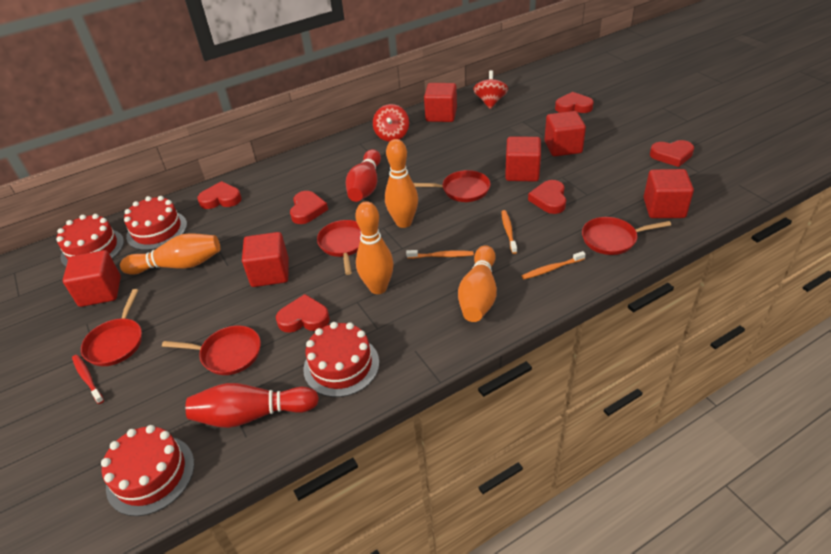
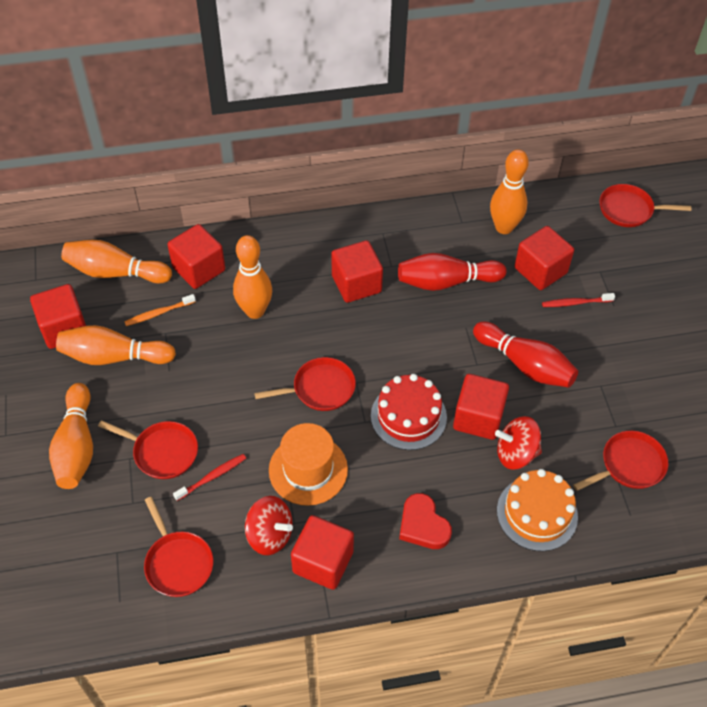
orange bowling pin: [120,233,220,275] [355,201,394,294] [385,139,418,228] [458,245,497,322] = 4 -> [49,383,93,489] [56,325,176,365] [61,240,172,284] [233,235,272,319] [490,149,529,234] = 5
orange cake: none = 0 -> [497,469,578,551] = 1
orange hat: none = 0 -> [269,423,348,506] = 1
orange toothbrush: [406,250,474,259] [501,210,517,254] [522,251,586,279] = 3 -> [124,294,196,326] = 1
red cake: [56,214,124,267] [101,425,194,516] [124,196,187,250] [303,322,379,397] = 4 -> [371,374,447,450] = 1
red heart: [197,181,242,209] [276,294,330,333] [290,191,328,224] [528,180,566,214] [555,92,594,113] [650,140,694,167] = 6 -> [399,493,452,549] = 1
red toothbrush: [72,355,104,404] = 1 -> [173,454,246,501] [542,293,615,307] = 2

